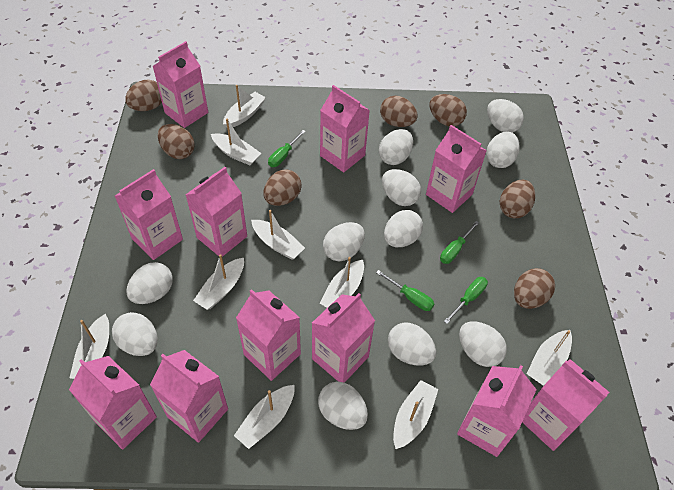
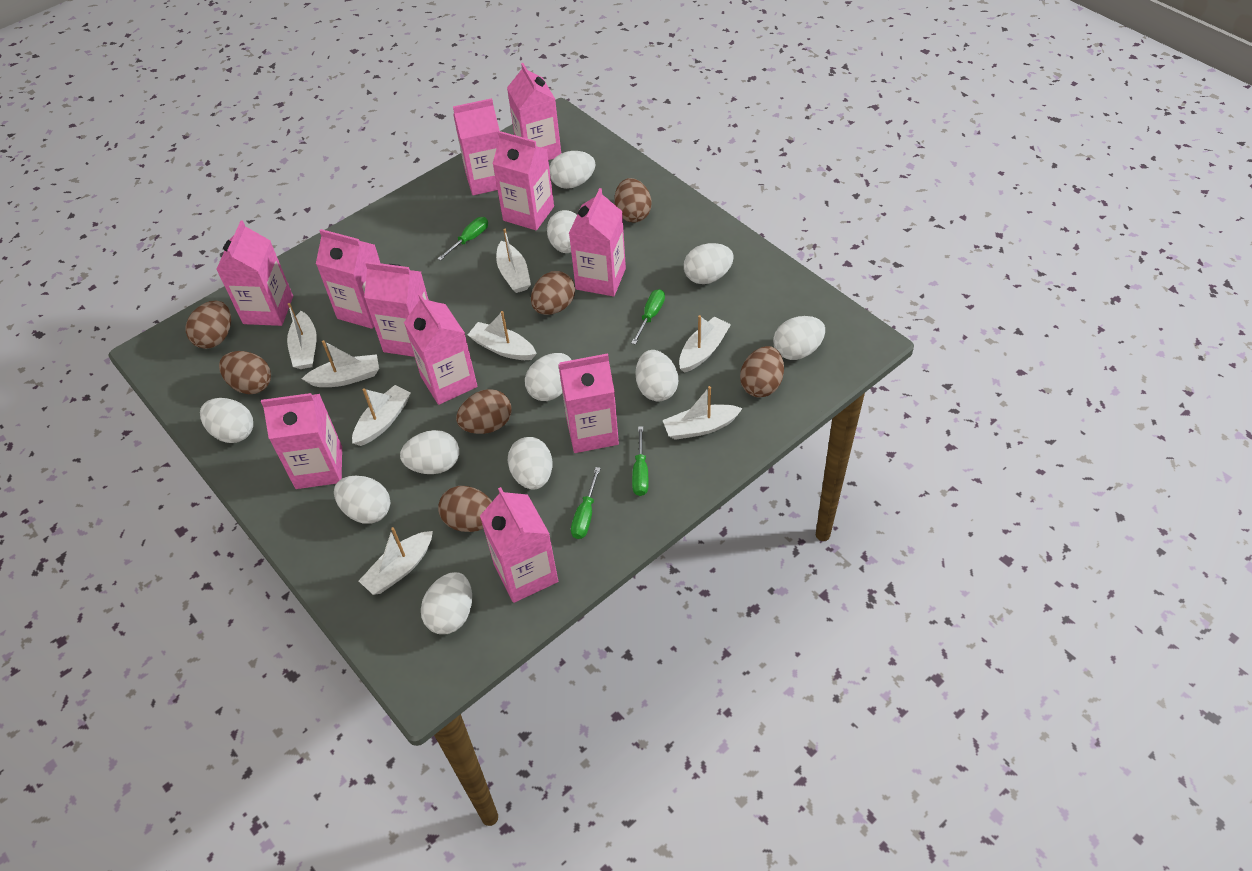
white boat: [70,314,109,379] [193,254,244,310] [211,118,262,165] [223,85,266,127] [234,385,295,449] [251,210,305,260] [320,257,364,308] [393,380,438,449] [527,330,572,386] = 9 -> [287,303,317,369] [302,340,379,387] [352,385,411,446] [359,527,433,595] [468,311,537,360] [496,229,531,293] [663,386,743,440] [679,315,731,373] = 8

